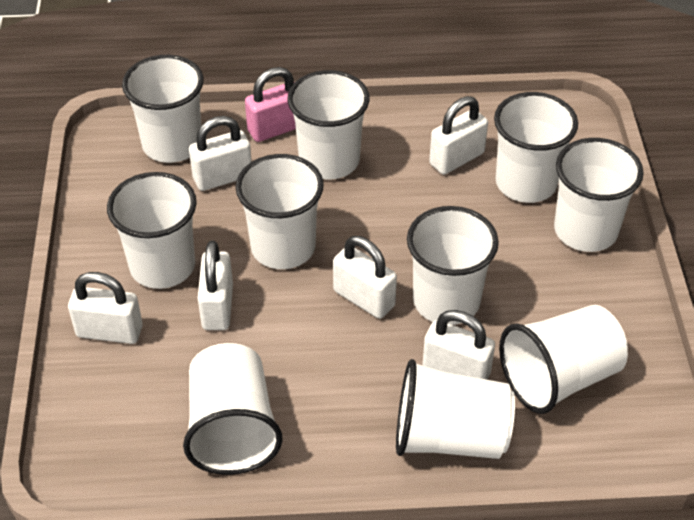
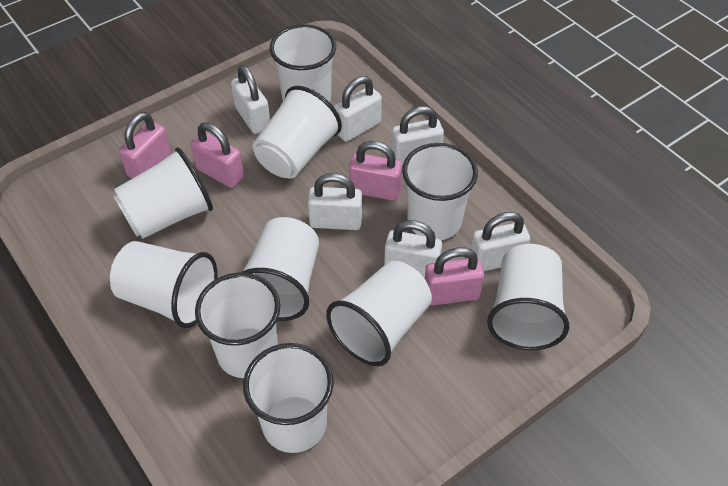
pink padlock: [245,67,296,142] = 1 -> [119,112,171,179] [191,122,244,188] [349,141,402,201] [425,247,484,306] = 4

